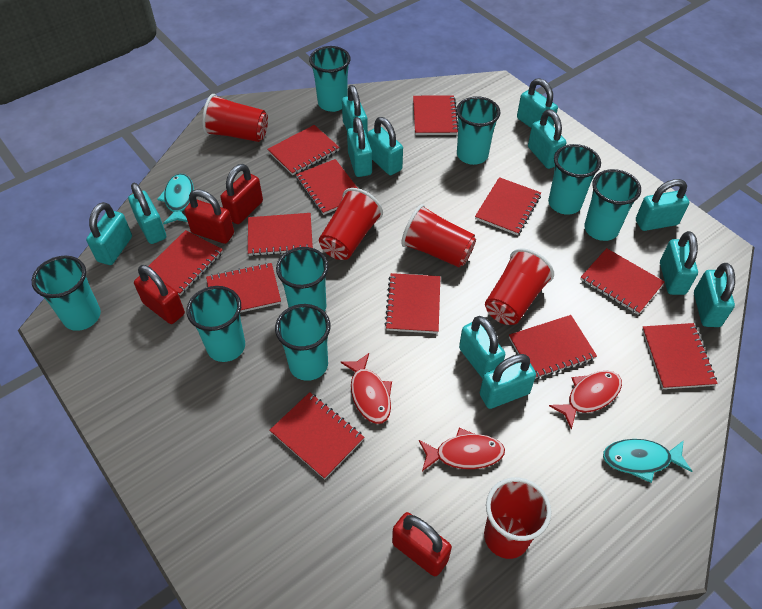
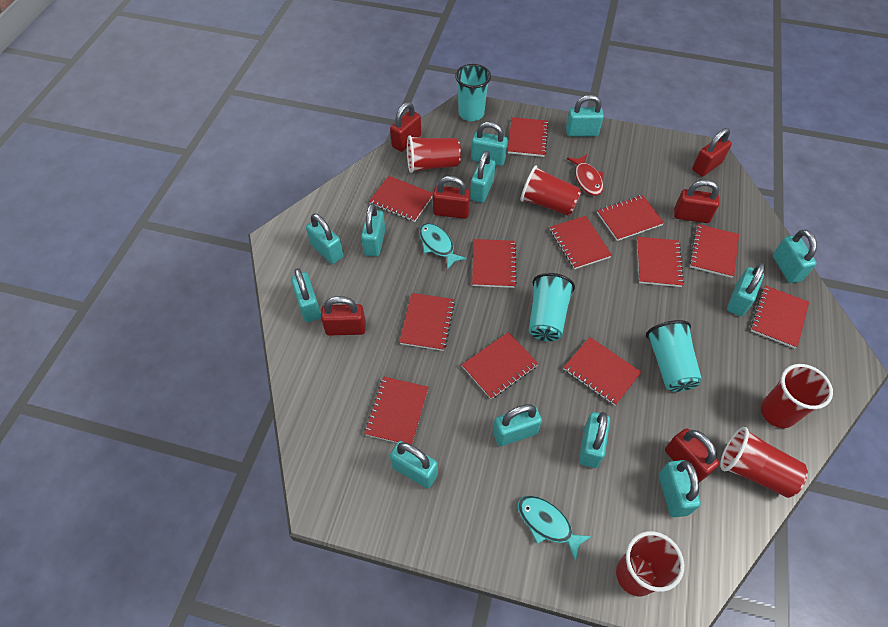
red fish: [340,353,392,424] [419,428,505,471] [549,370,622,429] = 3 -> [567,154,604,196] = 1
red padlock: [134,265,185,324] [185,189,234,244] [220,164,263,224] [392,512,452,576] = 4 -> [321,296,366,336] [390,102,421,152] [433,176,470,219] [665,428,719,483] [674,180,719,223] [692,128,732,177] = 6
turquoise cup: [32,256,101,331] [186,286,245,362] [275,304,331,381] [276,247,329,312] [309,46,351,112] [456,96,500,165] [548,144,601,215] [584,169,641,241] = 8 -> [455,64,491,121] [529,273,575,341] [646,320,702,392] = 3

